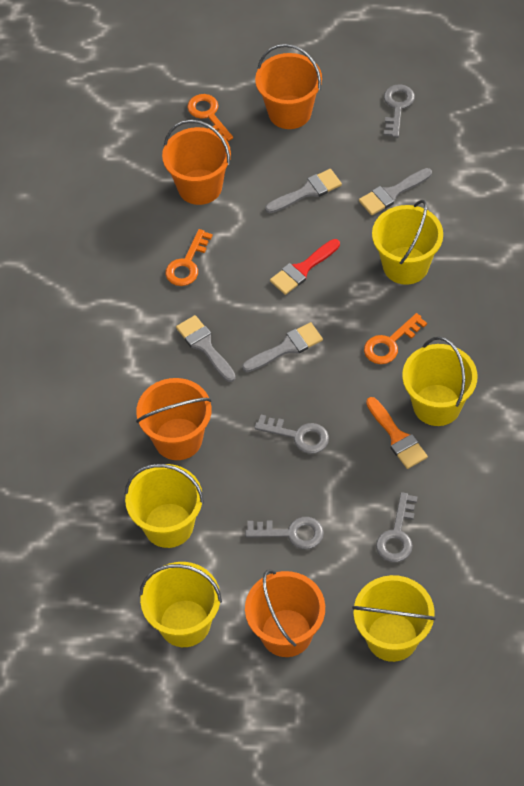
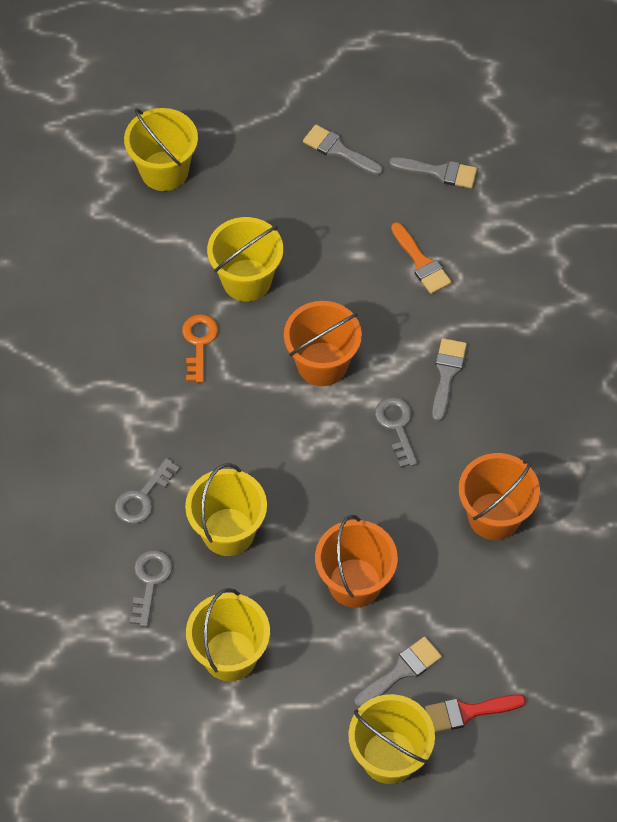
grey key: [245,517,324,549] [254,415,329,454] [376,492,418,562] [384,84,415,138] = 4 -> [115,458,180,524] [130,550,173,627] [375,397,418,468] = 3
orange bucket: [136,378,212,460] [162,120,231,205] [245,569,325,657] [255,44,322,129] = 4 -> [284,301,362,386] [315,515,398,608] [459,453,540,540] = 3
orange key: [165,229,213,286] [187,94,233,141] [364,313,427,364] = 3 -> [182,314,218,383] = 1

